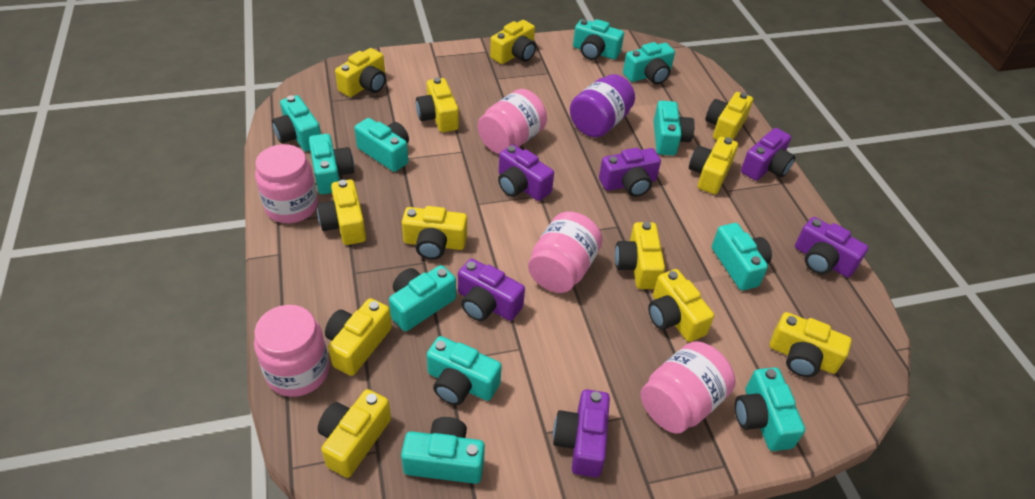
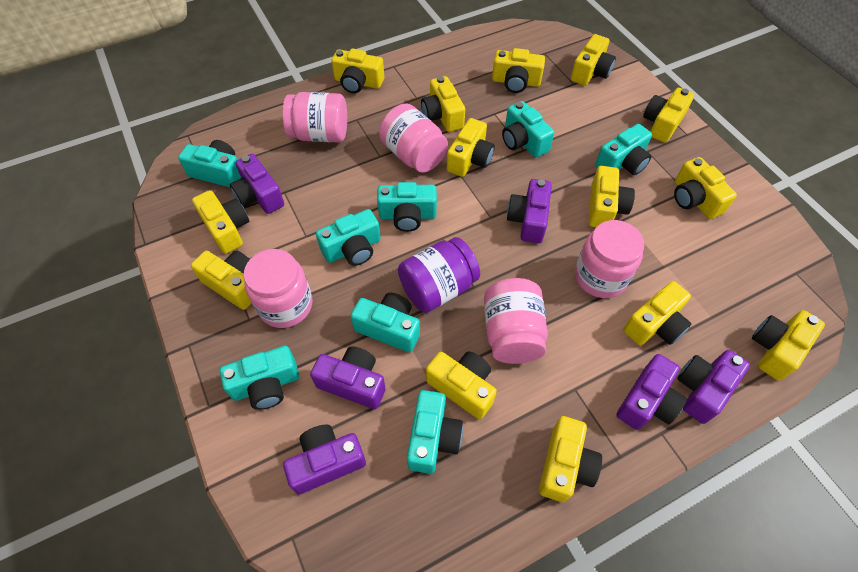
turquoise camera: [272,95,321,151] [309,134,354,194] [354,118,409,172] [389,265,456,331] [401,417,485,484] [427,336,502,405] [573,19,624,60] [623,42,675,84] [653,101,695,156] [712,223,772,291] [735,367,805,451] = 11 -> [178,140,241,187] [220,346,299,410] [316,209,381,266] [351,293,420,352] [377,182,437,232] [407,390,463,474] [502,101,554,157] [595,124,652,175] = 8
yellow camera: [317,180,366,245] [318,389,391,478] [325,298,392,376] [335,48,386,97] [402,206,467,260] [416,77,459,132] [490,20,536,64] [615,222,665,289] [648,269,714,342] [689,137,738,194] [705,92,753,140] [770,312,852,377] = 12 -> [191,251,251,310] [192,190,249,254] [331,49,384,93] [421,76,465,132] [426,352,497,419] [447,118,495,177] [492,48,545,93] [539,416,602,502] [571,34,616,86] [589,166,635,227] [623,281,691,345] [643,88,694,143] [674,157,737,219] [752,310,825,381] = 14

